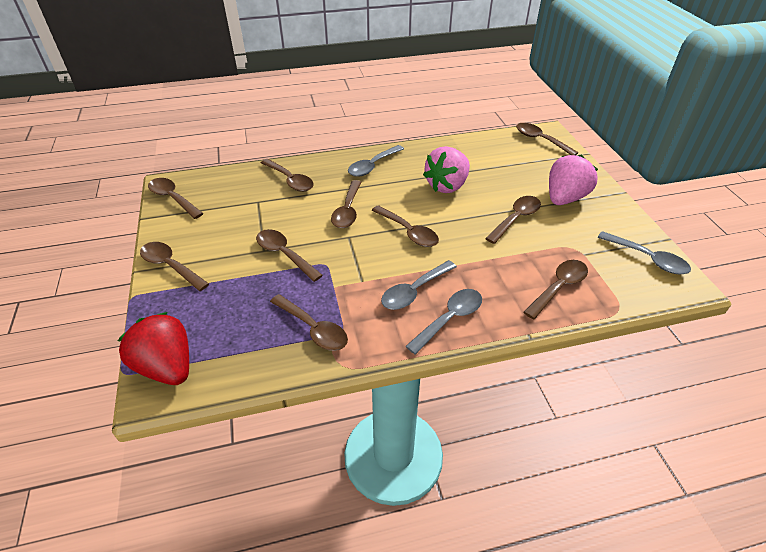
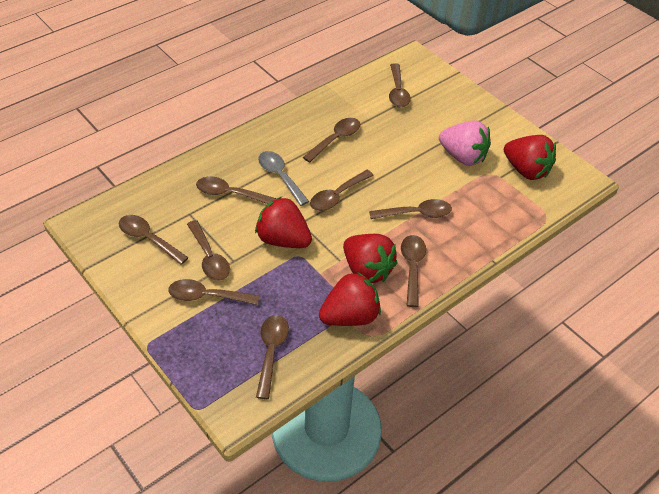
grey spoon: [348,145,404,177] [381,260,457,310] [405,289,482,355] [598,231,691,274] = 4 -> [258,151,309,206] = 1
pink strawberry: [423,146,470,193] [549,155,598,205] = 2 -> [439,120,491,166] = 1
red strawberry: [118,312,189,385] = 1 -> [255,197,312,248] [319,271,381,326] [343,234,398,283] [504,135,556,180] = 4

